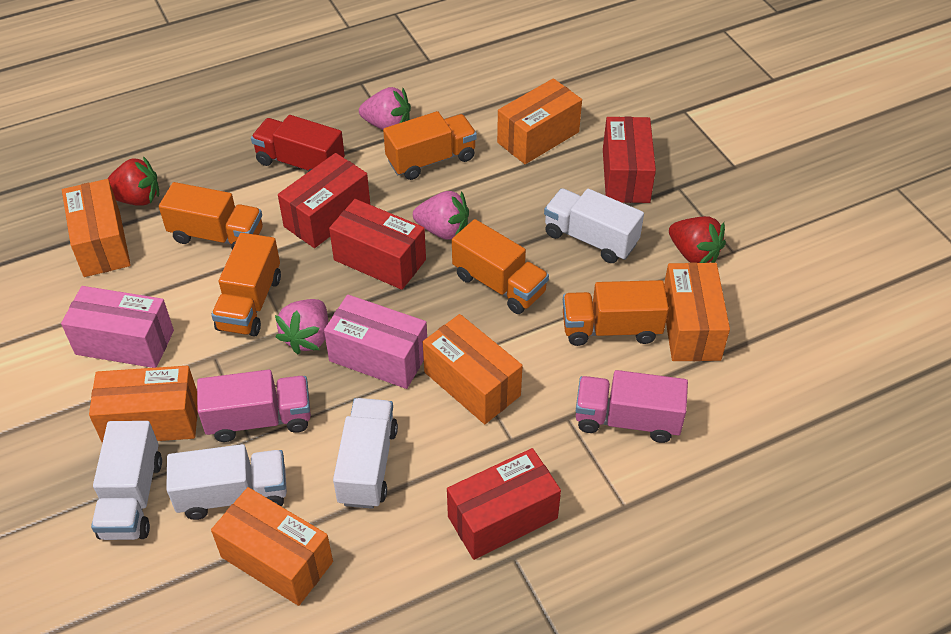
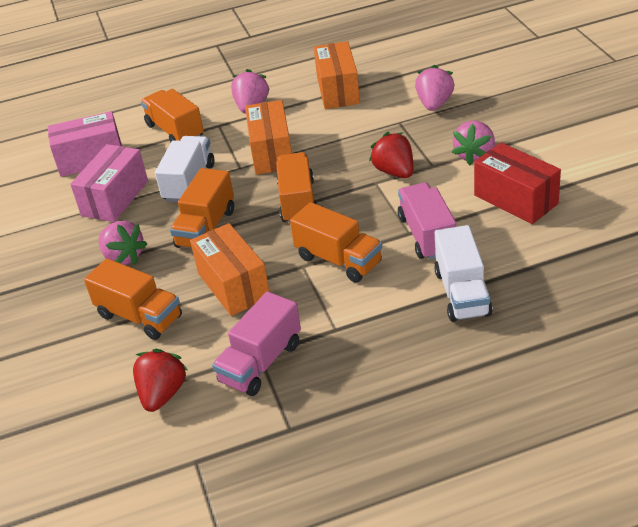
orange box: [62,179,131,277] [89,366,198,443] [211,487,333,606] [423,314,523,424] [497,78,582,164] [664,262,730,361] = 6 -> [190,223,270,316] [245,100,292,175] [314,41,360,109] = 3
pink strawberry: [275,299,328,355] [359,87,411,130] [413,191,469,240] = 3 -> [99,220,147,265] [231,69,270,113] [415,65,455,111] [452,121,495,165] = 4
red box: [278,153,370,248] [329,199,426,290] [447,448,561,560] [603,117,656,203] = 4 -> [474,142,561,224] = 1
red truck: [251,115,345,172] = 1 -> none = 0
white truck: [91,421,162,540] [166,444,287,520] [333,398,398,509] [544,189,644,263] = 4 -> [155,136,215,202] [434,225,493,322] = 2

